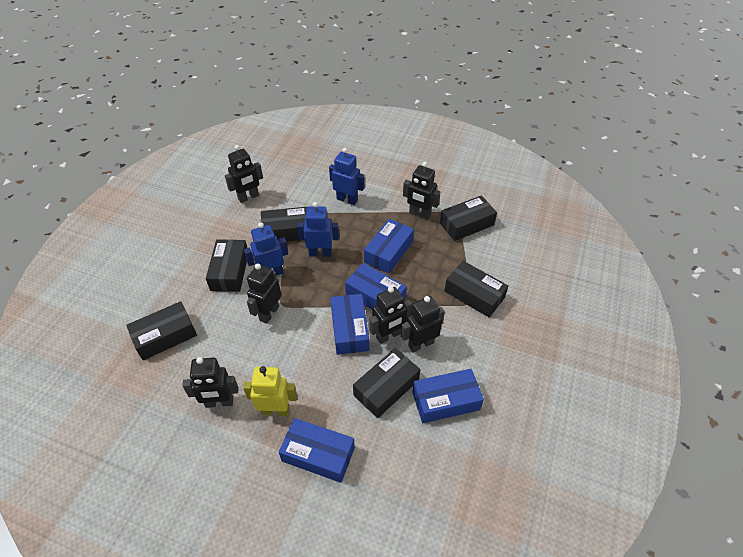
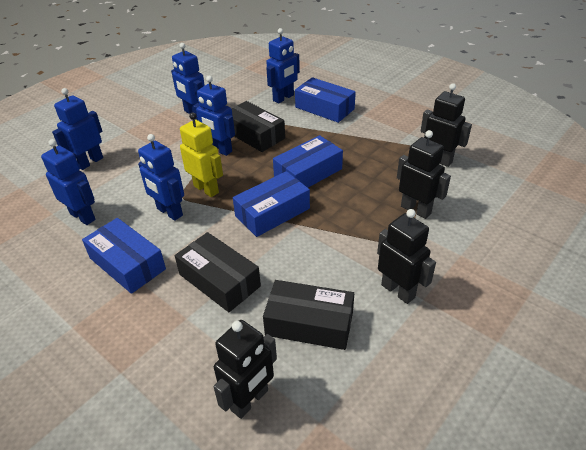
black box: [126,301,197,360] [206,239,247,292] [261,207,307,242] [353,348,420,418] [440,195,497,241] [444,261,508,317] = 6 -> [175,232,261,312] [232,101,285,152] [263,280,354,350] = 3
black robot: [182,357,239,408] [225,145,263,203] [247,264,281,324] [370,286,412,344] [401,296,445,353] [403,162,440,220] = 6 -> [214,320,277,419] [377,209,436,304] [397,130,451,219] [421,83,472,167] = 4
blue box: [279,418,355,483] [330,294,369,355] [345,263,407,310] [364,219,414,274] [412,369,484,423] = 5 -> [82,218,166,294] [233,171,310,237] [273,135,343,188] [295,77,356,123] = 4
blue robot: [244,222,288,275] [297,202,339,257] [329,148,365,205] = 3 -> [41,139,96,225] [52,88,103,170] [138,134,184,221] [171,43,205,114] [193,76,235,156] [266,28,300,104] = 6

